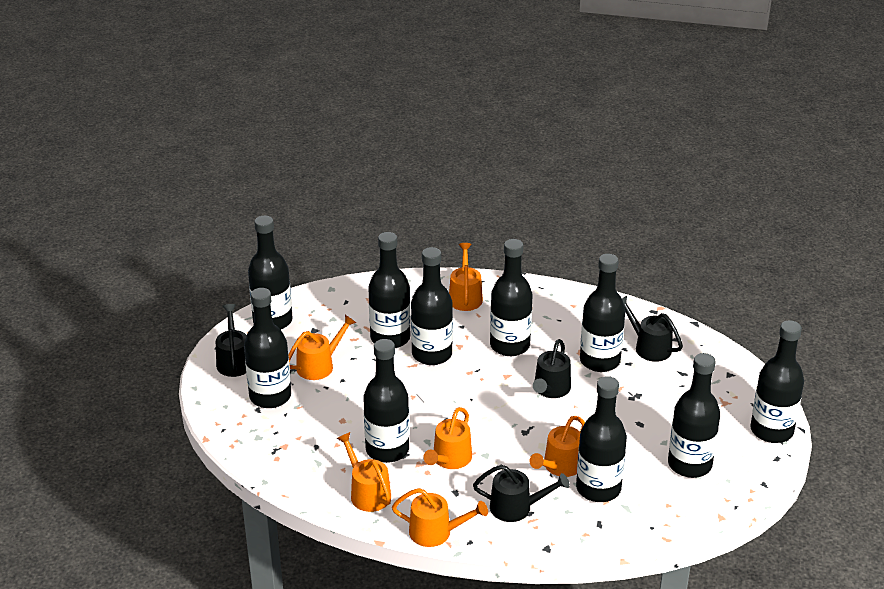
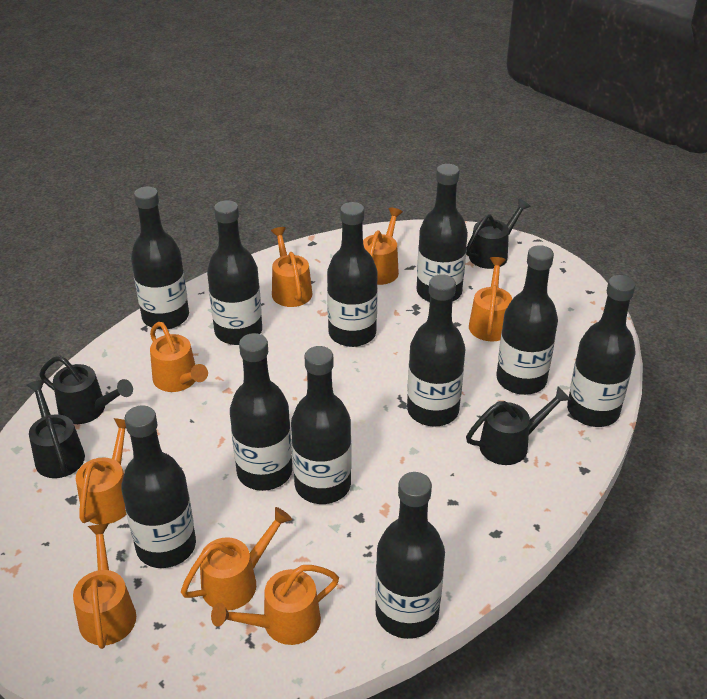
black bottle: [244,288,291,408] [248,215,292,330] [363,339,410,463] [368,232,411,348] [411,247,453,365] [490,239,532,356] [576,376,627,502] [580,254,626,372] [668,353,720,478] [750,320,804,443] = 10 -> [121,405,196,568] [131,186,189,330] [207,200,262,345] [230,333,292,491] [291,346,351,504] [327,202,378,347] [375,472,445,639] [407,274,465,426] [417,164,468,302] [497,245,558,395] [567,275,636,427] = 11
orange watering can: [288,315,356,380] [336,432,391,512] [392,488,488,547] [423,407,472,469] [449,243,483,311] [529,416,585,477] = 6 -> [73,523,136,649] [76,418,126,524] [150,322,208,392] [181,507,292,611] [211,565,339,645] [271,227,312,307] [363,208,403,285] [469,257,512,341] = 8

